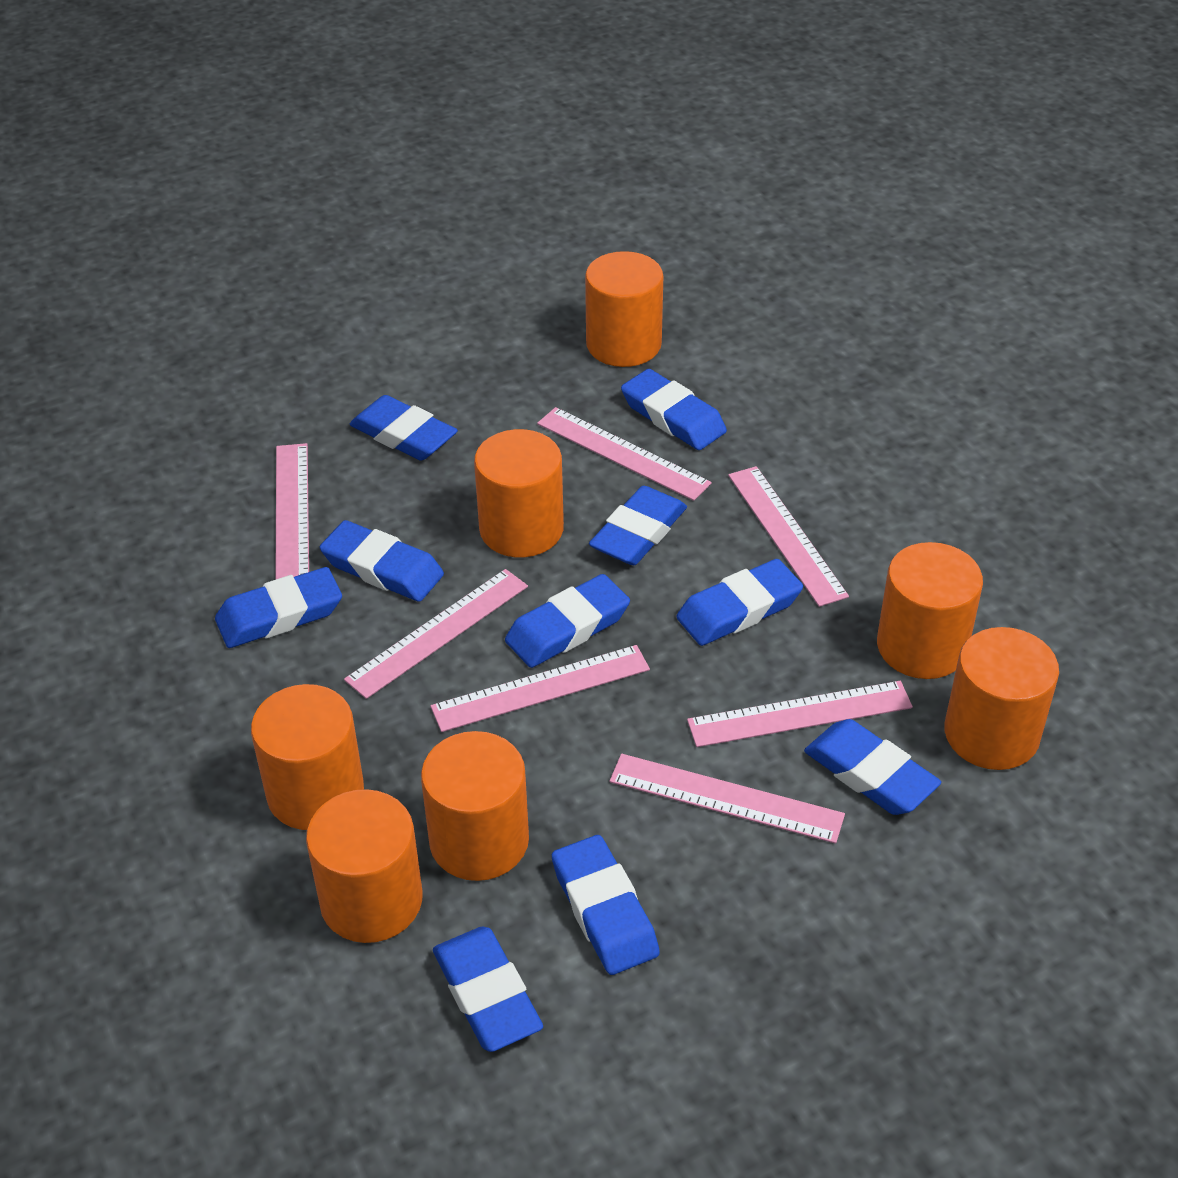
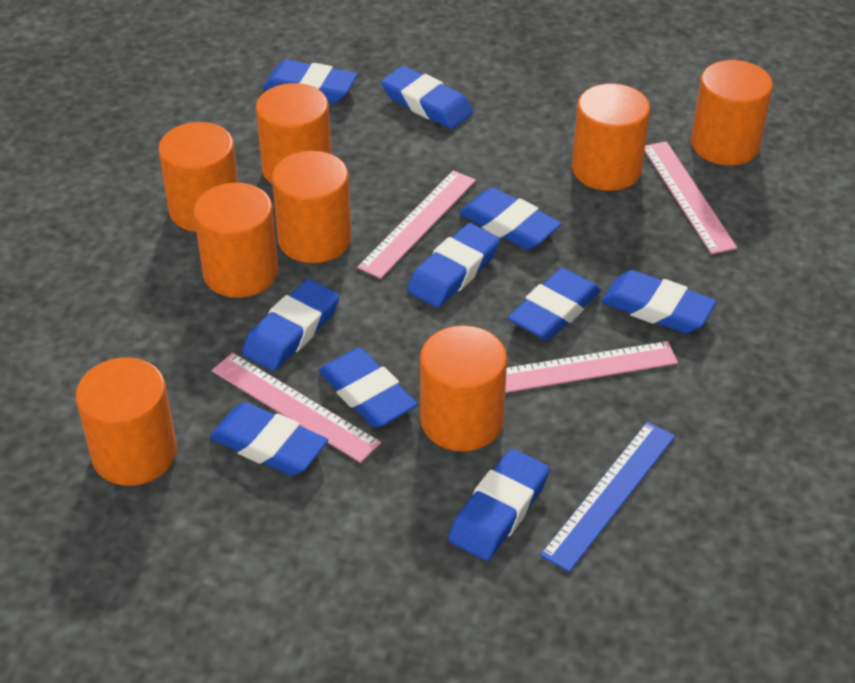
blue ruler: none = 0 -> [540,422,675,572] = 1
orange cylinder: [251,684,364,830] [306,789,422,943] [421,731,529,881] [474,429,564,557] [585,251,663,367] [877,542,983,679] [944,627,1059,770] = 7 -> [76,357,177,486] [158,122,239,232] [194,183,279,298] [256,83,332,184] [272,151,352,263] [420,325,507,451] [572,83,650,191] [691,60,773,166] = 8
pink ruler: [275,443,309,580] [344,569,528,699] [431,645,650,732] [537,407,712,501] [610,754,845,844] [687,681,913,747] [728,466,849,607] = 7 -> [212,353,381,463] [357,170,476,279] [505,341,678,393] [645,141,737,254] = 4

